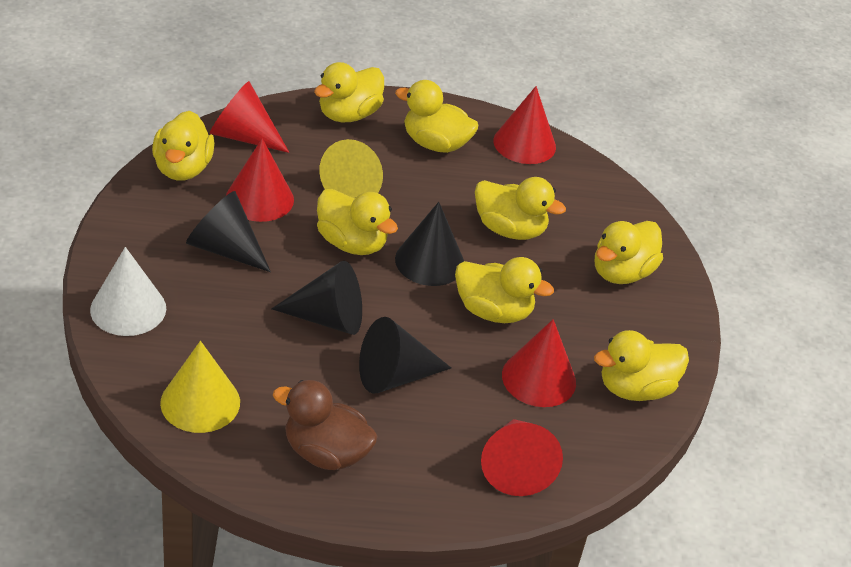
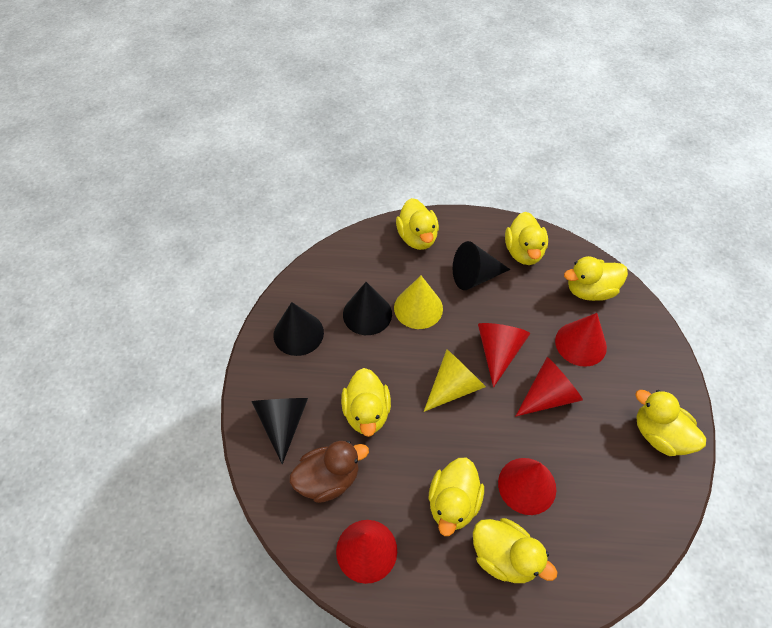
white cone: [90,247,166,336] = 1 -> none = 0
yellow duck: [152,111,215,181] [314,62,384,122] [317,189,398,255] [395,80,478,153] [455,257,554,323] [475,177,566,240] [594,330,689,401] [595,221,663,284] = 8 -> [341,368,391,437] [396,198,439,250] [429,457,484,536] [473,518,558,583] [505,212,548,265] [564,256,628,301] [635,390,706,456] = 7

